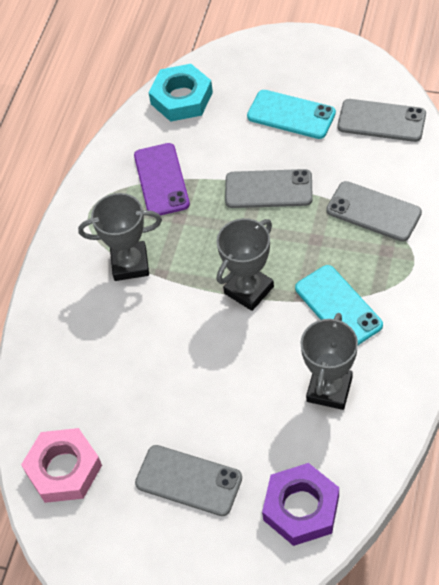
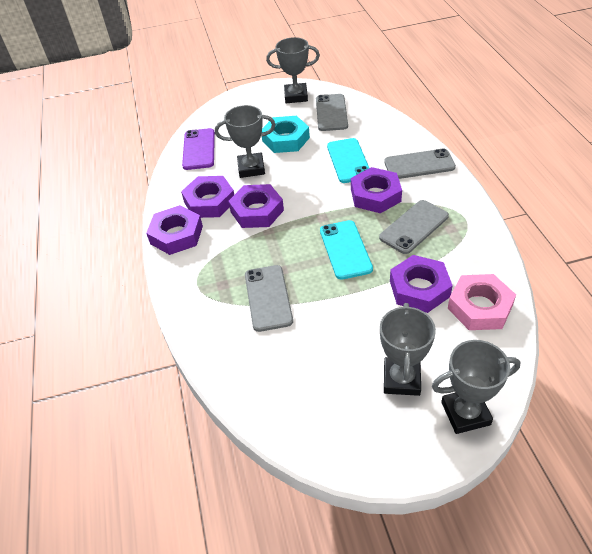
grey trophy: [78,193,162,281] [217,218,274,311] [301,313,358,410] = 3 -> [215,105,276,178] [266,37,320,103] [380,303,436,396] [432,340,520,434] = 4
purple nut: [262,463,339,546] = 1 -> [146,205,203,255] [181,176,234,218] [228,184,284,228] [351,167,402,213] [390,255,453,313] = 5

